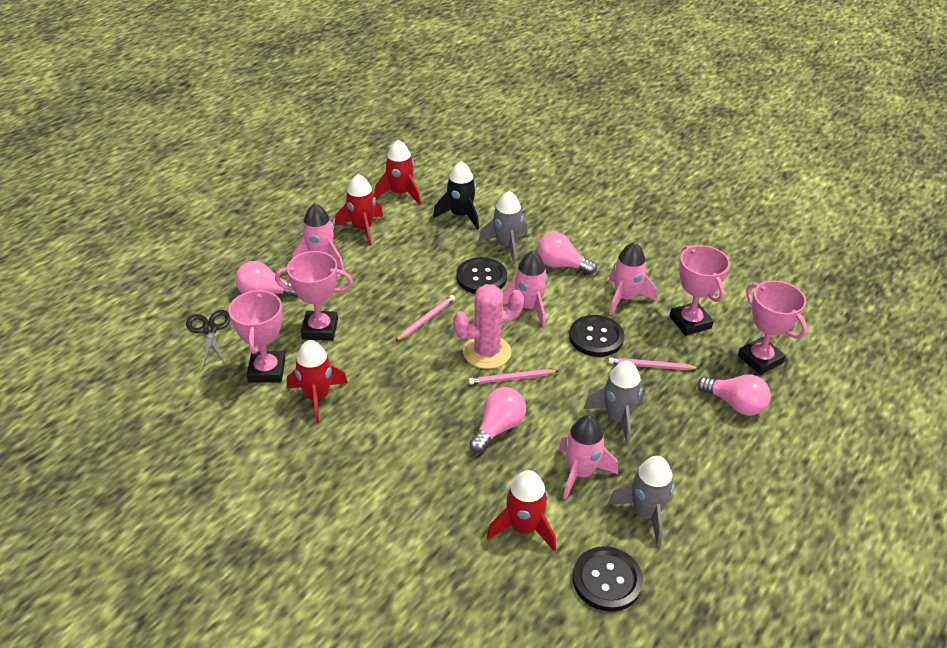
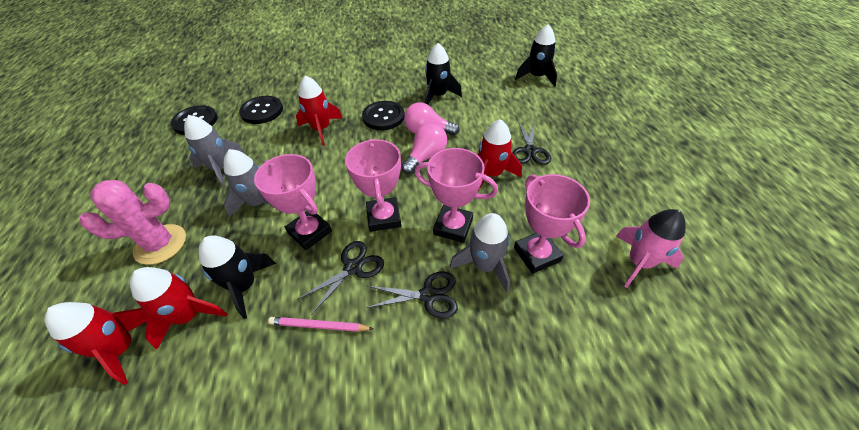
black rocket: [433,161,479,230] = 1 -> [199,236,276,319] [425,43,462,105] [515,24,557,87] = 3
black scissors: [186,310,231,368] = 1 -> [297,241,384,315] [366,271,458,318] [513,121,551,165] = 3
pink light bulb: [235,261,297,297] [469,387,526,453] [537,232,597,275] [697,374,771,416] = 4 -> [401,123,447,174] [404,102,460,135] = 2
pink pencil: [396,295,455,341] [468,369,558,385] [608,357,699,370] = 3 -> [268,317,373,332] = 1
pink rocket: [292,203,344,271] [502,251,548,327] [559,415,618,499] [609,242,657,315] = 4 -> [616,209,686,288] = 1

